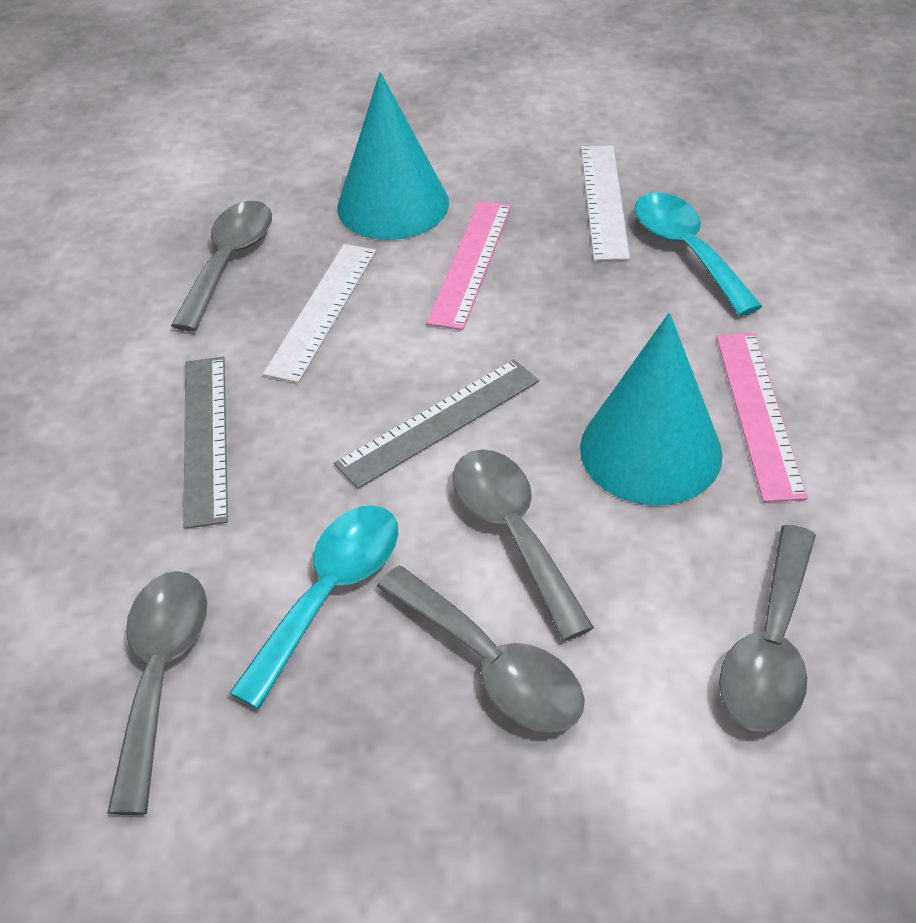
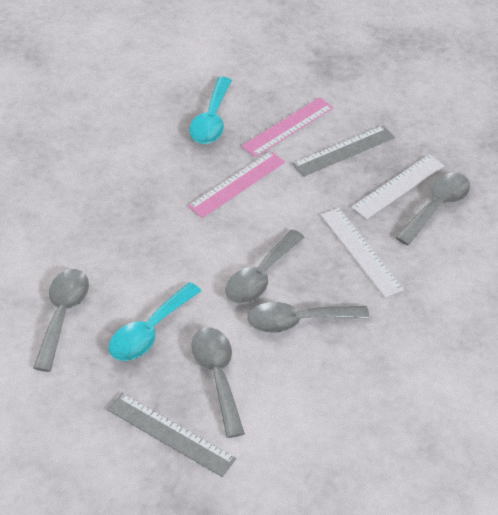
turquoise cone: [337,72,449,240] [580,313,723,506] = 2 -> none = 0

